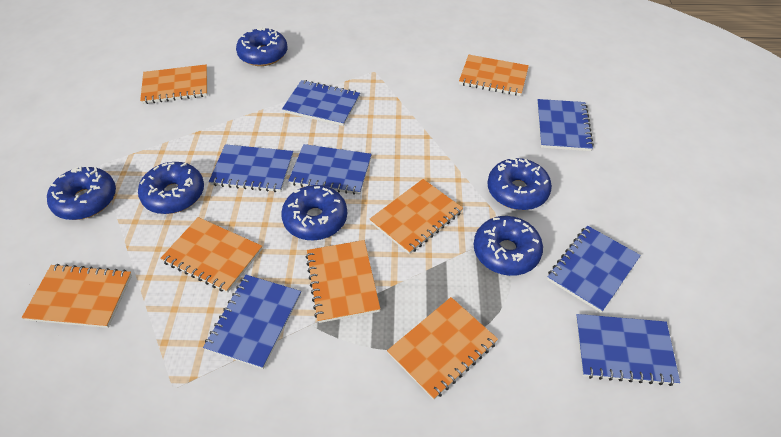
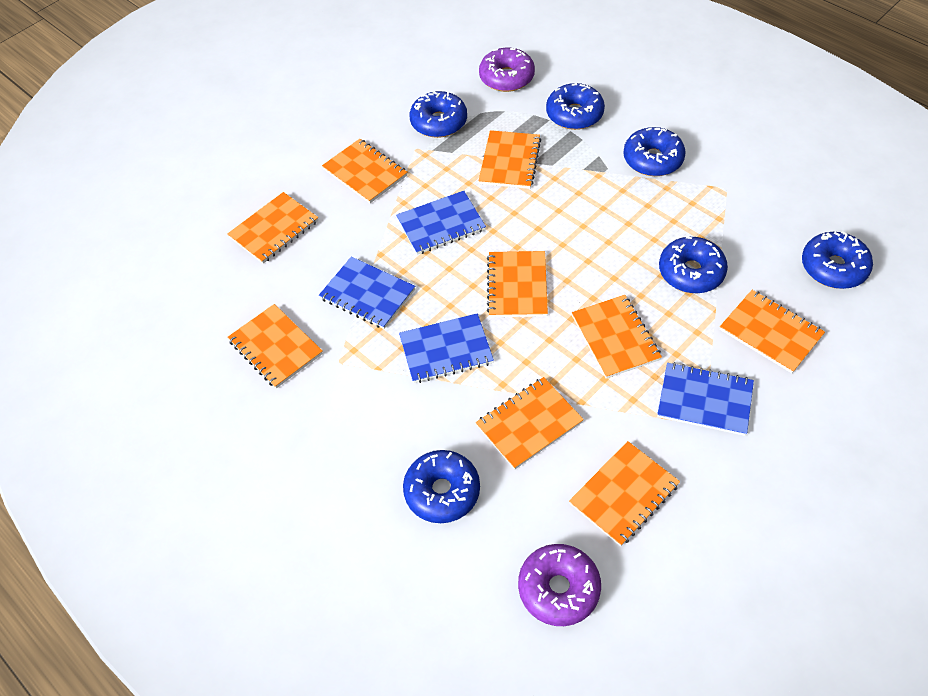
blue notebook: [203,275,301,369] [209,144,293,192] [282,80,360,126] [288,144,372,195] [537,99,594,151] [547,226,641,313] [576,314,680,386] = 7 -> [319,257,415,329] [396,191,486,255] [399,313,494,383] [657,362,754,436] = 4
orange notebook: [22,264,132,328] [140,64,207,104] [160,217,262,293] [306,240,380,323] [370,179,463,254] [387,297,498,400] [459,55,529,96] = 7 -> [227,192,318,264] [227,304,323,388] [322,139,407,203] [476,377,584,470] [479,130,541,189] [487,251,548,317] [569,441,680,546] [572,295,662,379] [720,290,825,373] = 9
purple donut: none = 0 -> [479,48,535,92] [518,544,601,626] = 2

